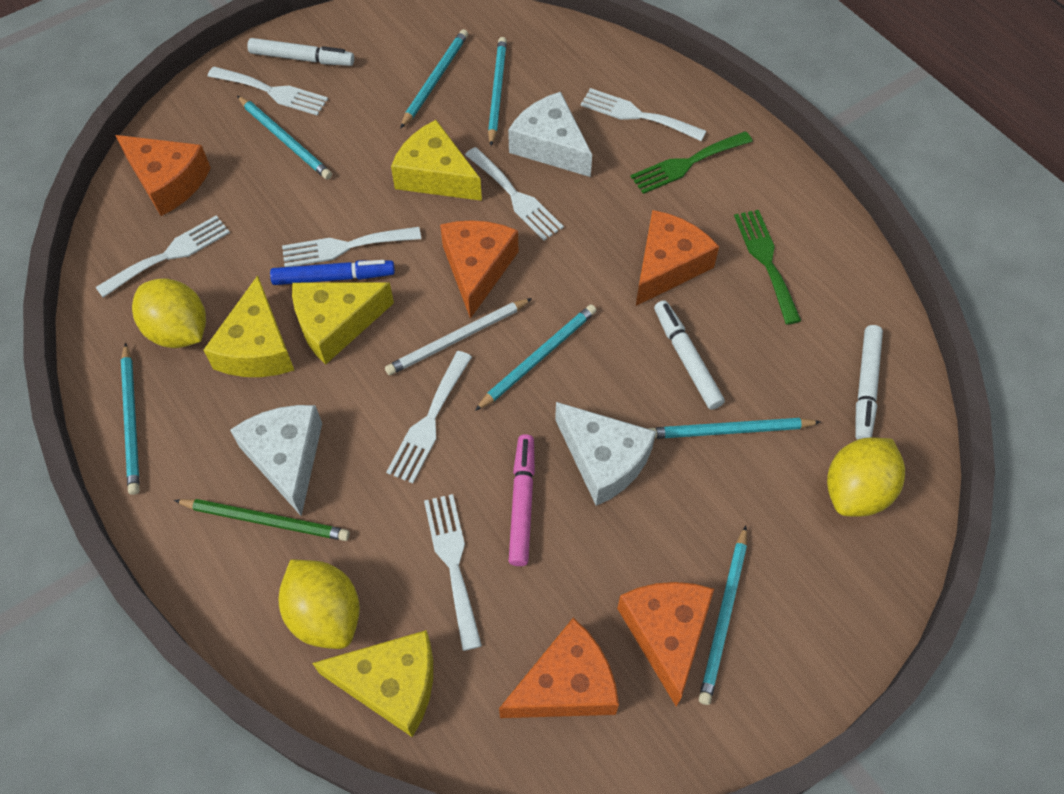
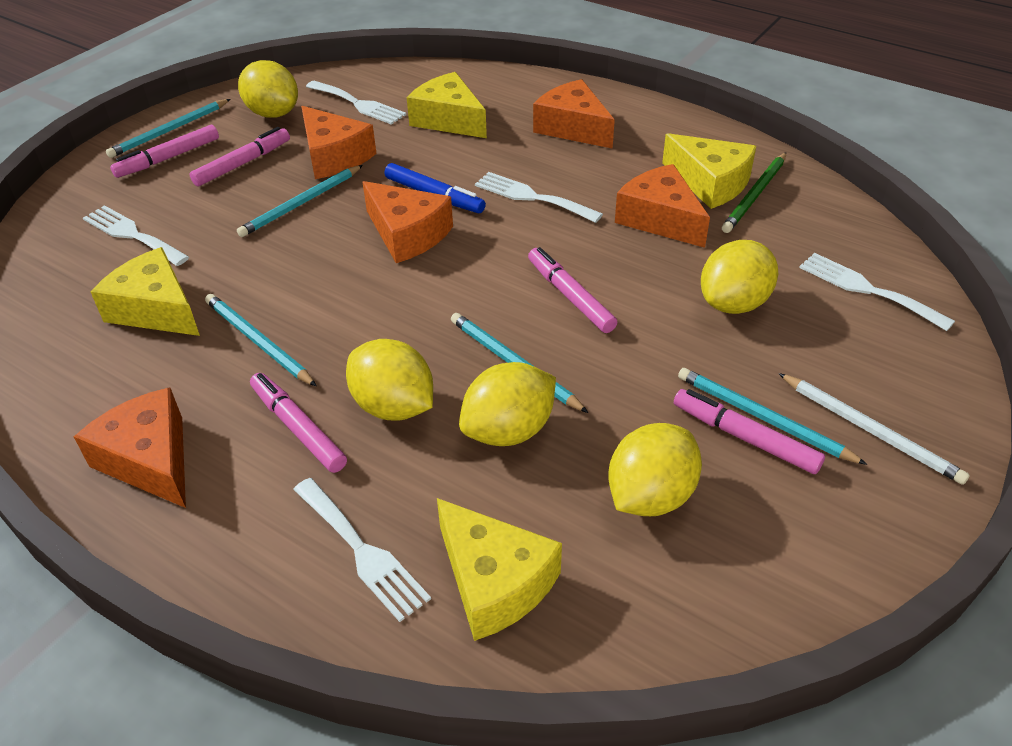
green fork: [630,131,753,194] [734,210,801,325] = 2 -> none = 0
pink marker: [509,434,535,566] = 1 -> [110,125,219,178] [189,127,290,187] [250,373,347,473] [528,247,617,333] [674,389,825,474] = 5
turquoise pencil: [121,343,140,495] [237,96,332,180] [400,29,468,129] [475,304,597,411] [488,37,507,146] [648,418,820,439] [699,526,747,705] = 7 -> [106,99,230,158] [205,294,316,386] [237,165,363,237] [451,313,588,413] [678,368,867,465] = 5
white cheese: [230,405,322,516] [508,92,592,177] [555,402,656,506] = 3 -> none = 0
white fork: [96,215,230,298] [208,66,328,116] [282,227,421,267] [386,351,472,483] [424,494,482,651] [465,147,564,240] [581,88,706,141] = 7 -> [83,205,189,266] [293,478,431,622] [306,81,406,125] [475,172,603,223] [799,253,955,331] = 5
white marker: [247,38,354,66] [654,300,725,410] [855,325,883,440] = 3 -> none = 0
yellow lemon: [132,278,206,348] [278,560,360,649] [827,437,905,517] = 3 -> [238,60,298,118] [346,339,433,421] [459,362,556,446] [608,423,702,516] [701,240,778,314] = 5

